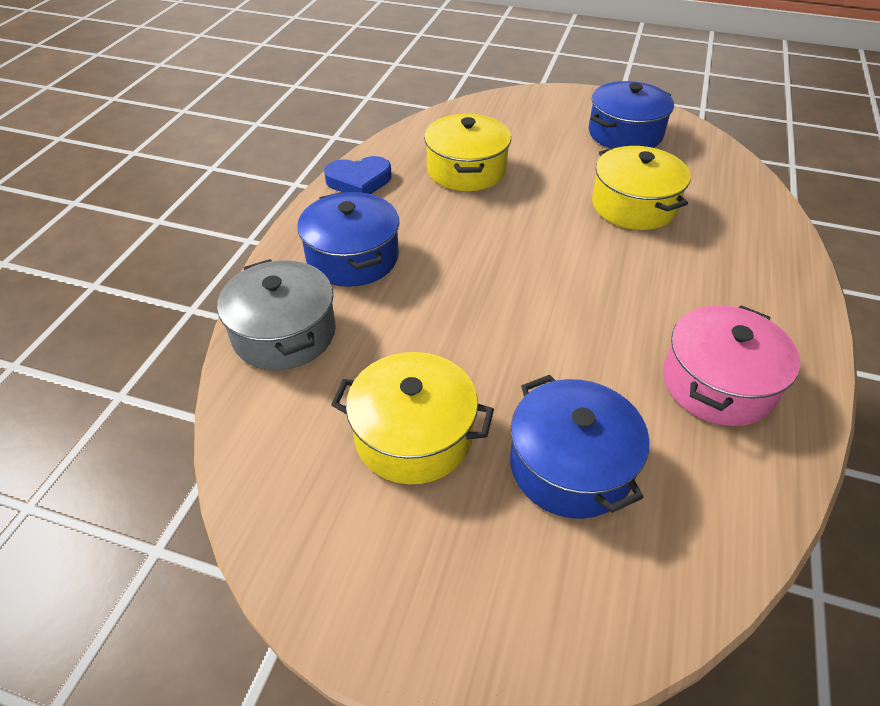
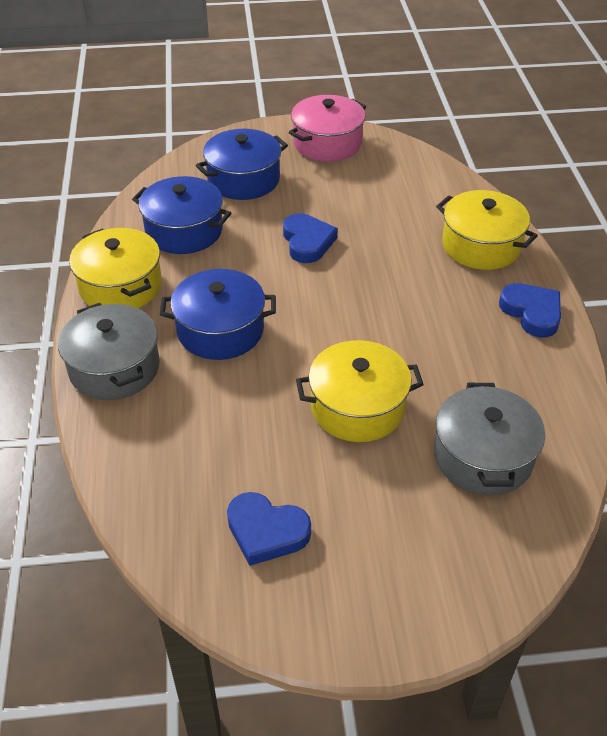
blue heart: [324,156,392,194] = 1 -> [227,492,311,566] [283,213,338,263] [499,283,561,338] = 3
grey pot: [217,259,336,370] = 1 -> [58,303,160,400] [434,383,545,496] = 2

